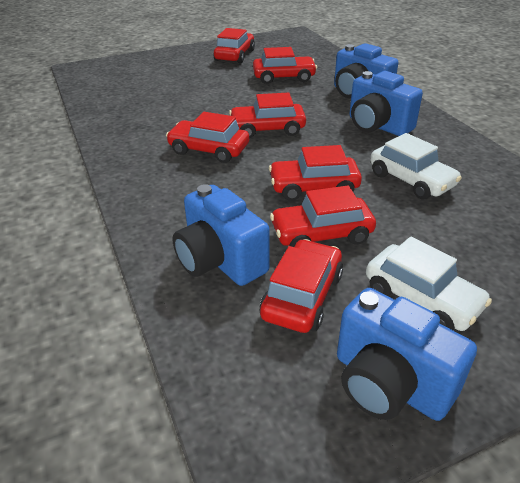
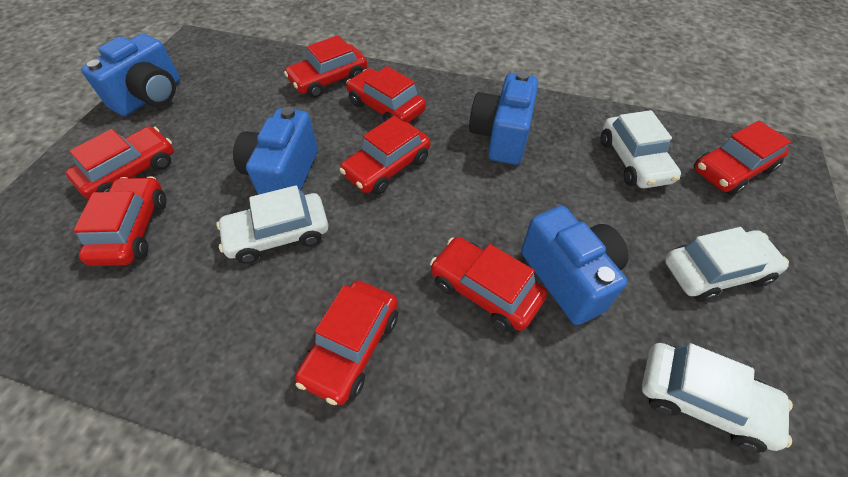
red car: [166,112,249,163] [214,28,255,63] [229,92,306,138] [253,47,317,84] [260,239,343,333] [269,145,362,201] [270,186,376,247] = 7 -> [66,126,174,199] [73,176,166,266] [284,35,367,98] [295,280,398,405] [339,116,430,195] [346,66,426,123] [430,237,547,332] [694,121,791,196] = 8
white car: [366,237,492,331] [370,133,462,200] = 2 -> [216,185,328,264] [601,110,681,188] [642,343,793,452] [665,227,789,302] = 4

